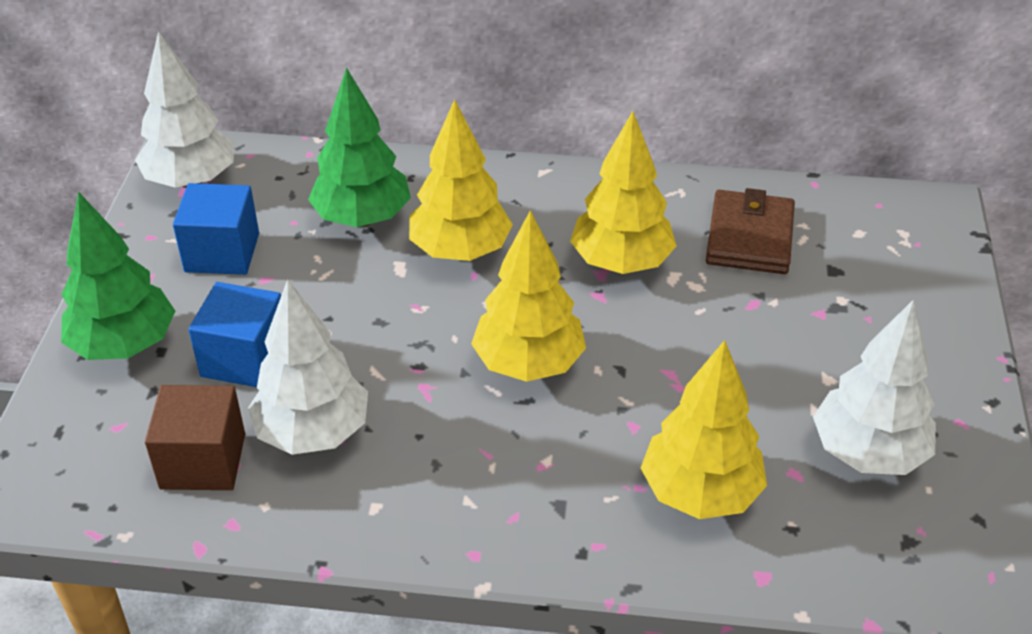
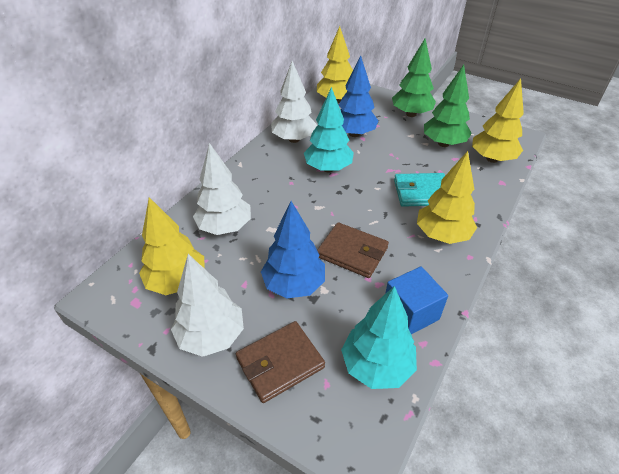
blue cube: [173,183,259,275] [188,282,281,387] = 2 -> [385,266,448,334] = 1
blue tree: none = 0 -> [261,201,325,299] [339,56,378,137] = 2
brown cube: [145,385,245,490] = 1 -> none = 0
brown wallet: [706,188,795,274] = 1 -> [236,321,325,403] [317,222,389,278] = 2
turquoise tree: none = 0 -> [304,87,354,172] [341,286,417,389] = 2
turquoise wallet: none = 0 -> [394,173,445,207] = 1

